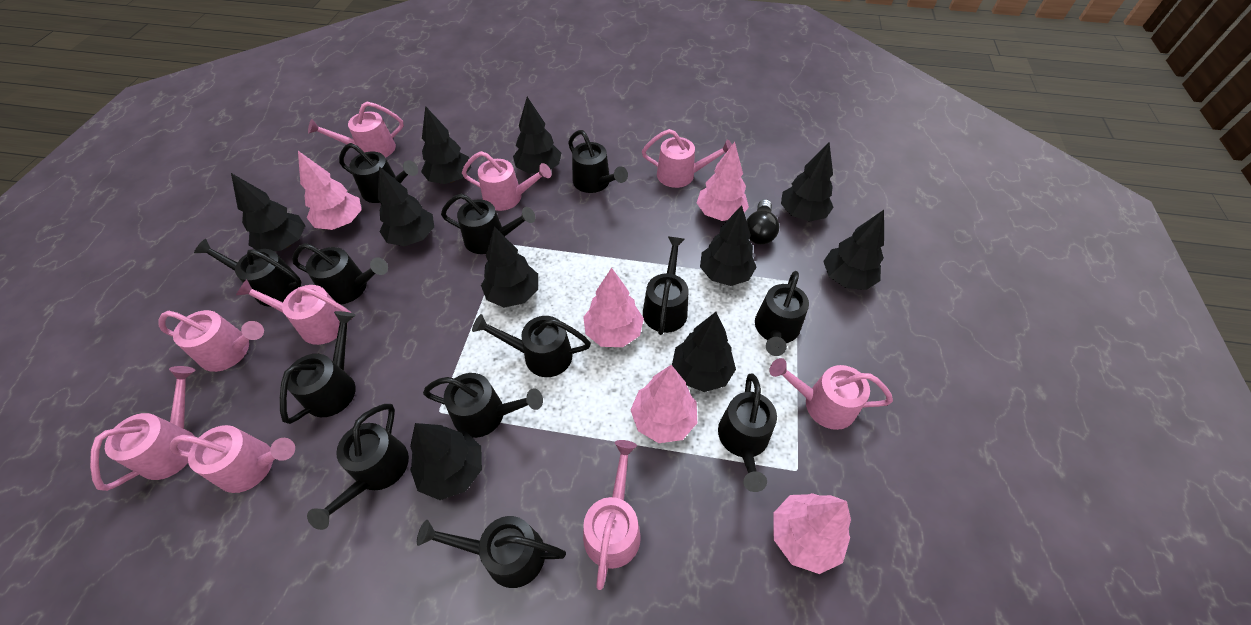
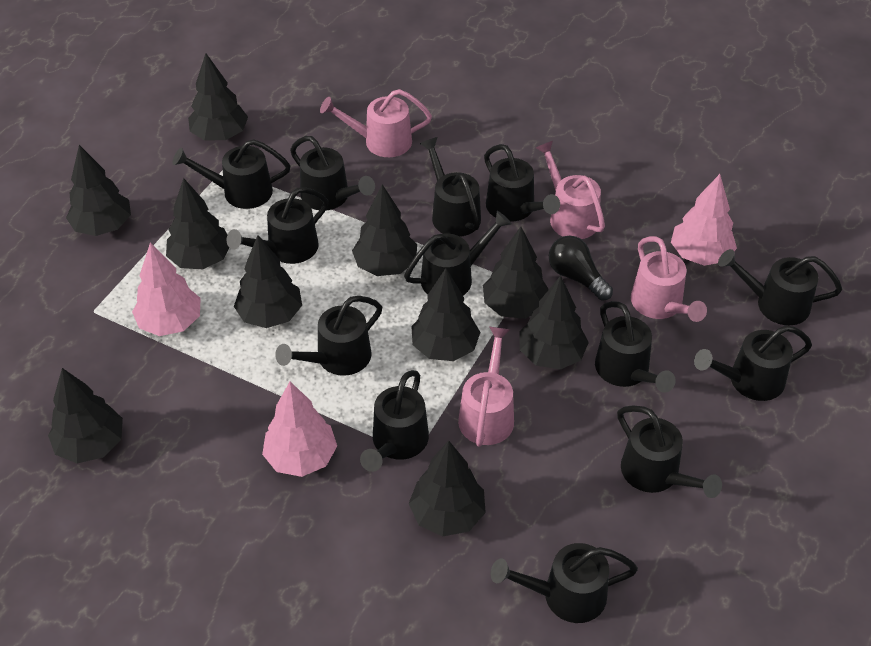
pink tree: [298,151,361,230] [583,267,644,347] [631,365,697,443] [697,142,749,221] [773,493,851,574] = 5 -> [132,243,201,336] [262,382,337,477] [671,174,737,266] = 3
pink watering can: [90,366,195,491] [158,310,264,372] [169,425,295,493] [236,279,351,345] [308,102,404,158] [462,151,552,211] [583,440,641,590] [642,129,732,188] [769,358,893,430] = 9 -> [320,89,432,157] [458,327,514,447] [536,141,605,239] [631,236,707,322] = 4

